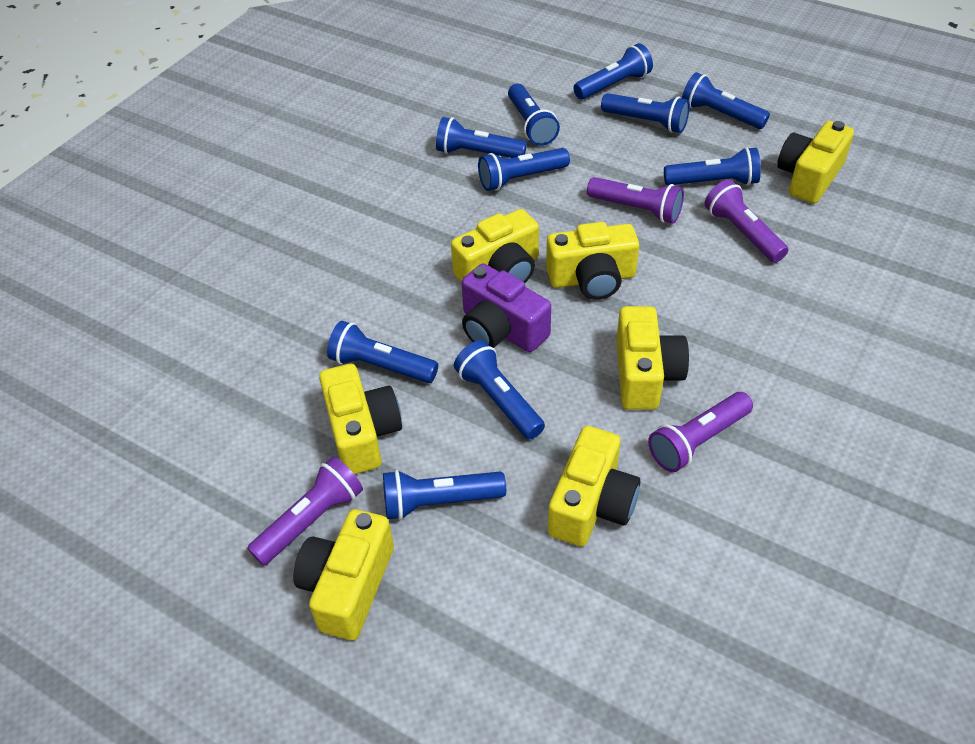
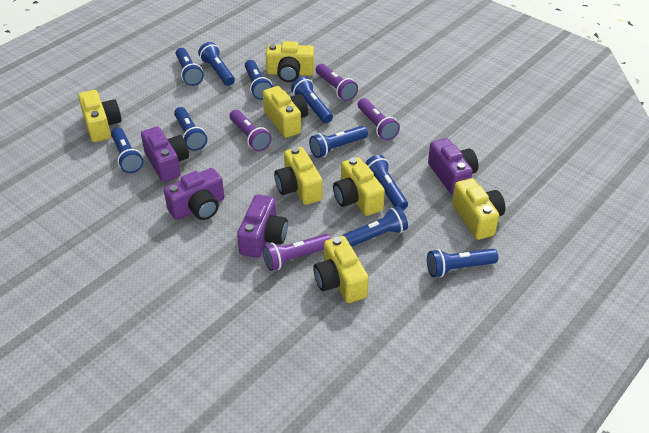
purple camera: [462,263,551,352] = 1 -> [141,126,189,182] [164,168,224,220] [237,194,288,258] [428,138,479,195] = 4

